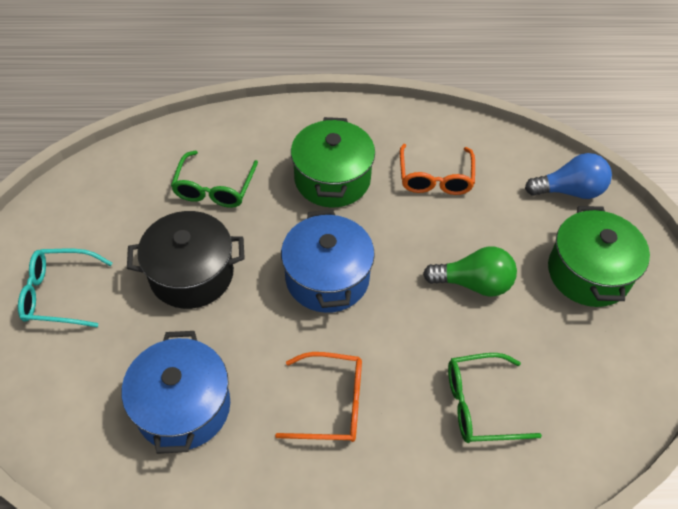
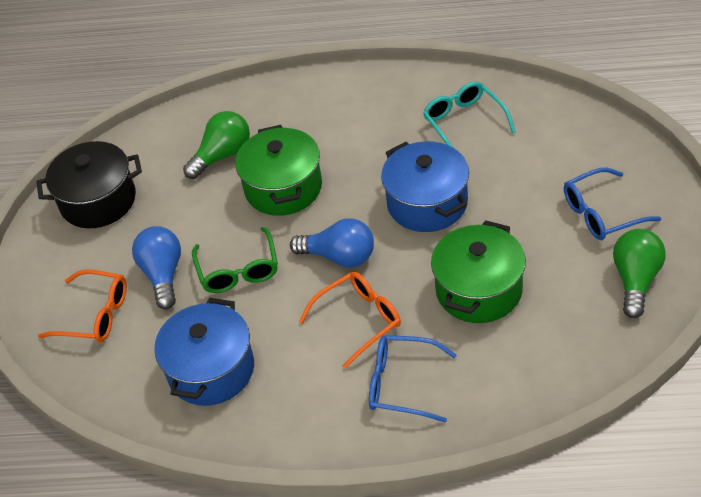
blue glasses: none = 0 -> [369,335,457,423] [564,168,661,240] = 2
blue light bulb: [525,153,612,199] = 1 -> [132,226,181,309] [290,218,374,267] = 2
green glasses: [171,151,258,208] [448,353,542,443] = 2 -> [192,227,278,293] = 1
green light bulb: [423,247,517,297] = 1 -> [183,111,250,179] [613,229,666,318] = 2

